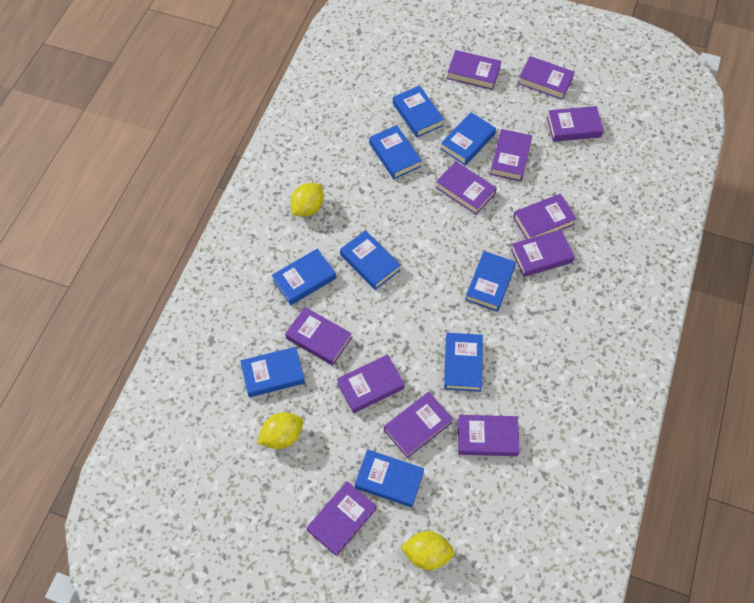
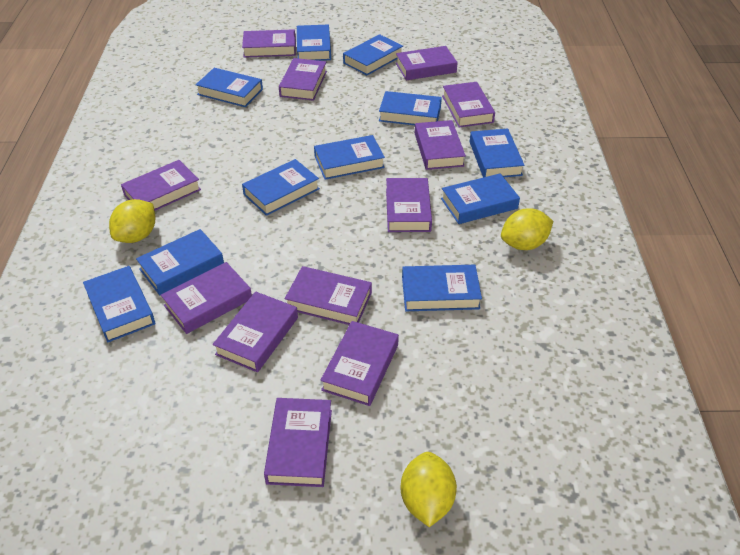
blue book: [240,347,305,397] [272,249,336,305] [340,230,401,290] [355,449,424,507] [369,125,422,179] [393,85,444,138] [441,112,496,166] [444,333,483,392] [465,251,516,312] = 9 -> [83,266,155,342] [136,229,224,295] [196,68,263,107] [242,159,320,216] [297,25,331,61] [314,135,385,180] [343,34,403,75] [379,91,442,125] [402,265,482,311] [441,173,520,224] [470,129,525,178] = 11

